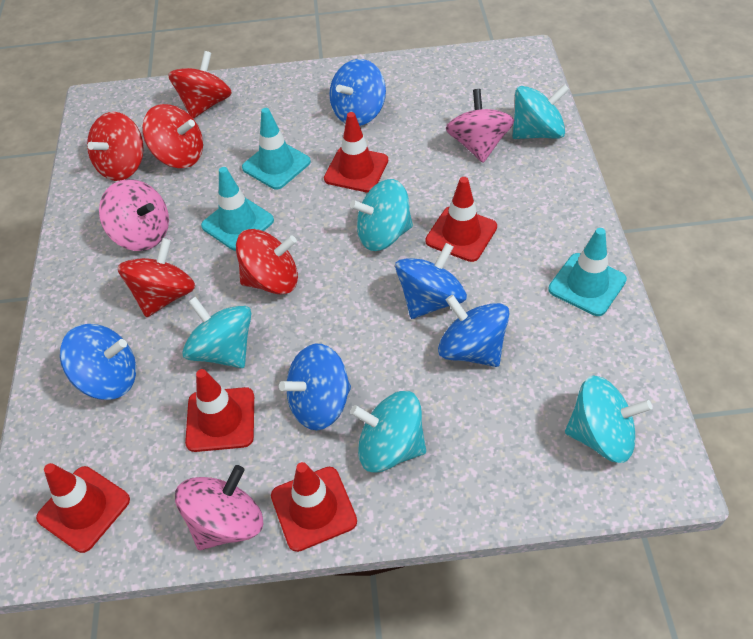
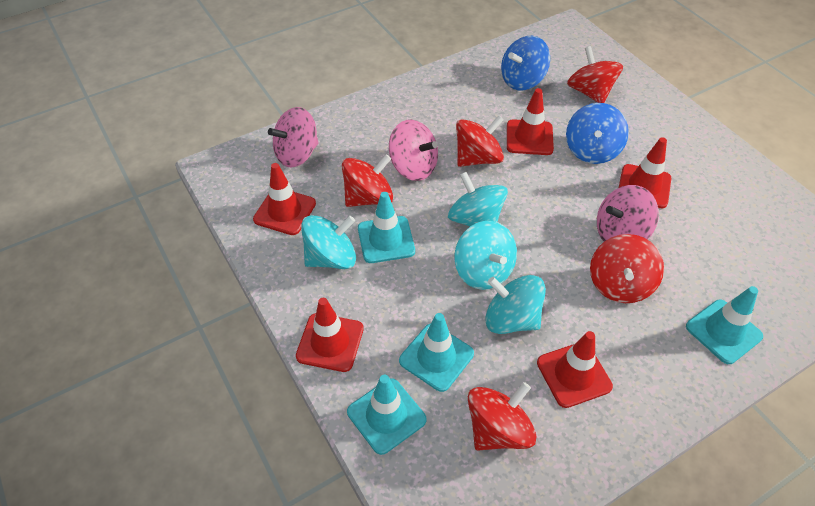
blue spinning top: [60,324,136,400] [279,344,351,430] [329,59,386,126] [395,243,467,319] [438,295,510,367] = 5 -> [501,36,550,90] [566,103,629,164] = 2
turquoise spinning top: [182,296,251,368] [350,179,413,251] [350,391,426,473] [512,84,570,139] [565,376,652,463] = 5 -> [301,215,356,269] [448,172,508,226] [455,221,517,290] [485,275,546,334] = 4
turquoise traffic cone: [201,167,274,251] [242,108,311,190] [548,228,627,316] = 3 -> [347,375,427,455] [358,192,415,263] [399,313,474,392] [686,286,763,364] = 4

